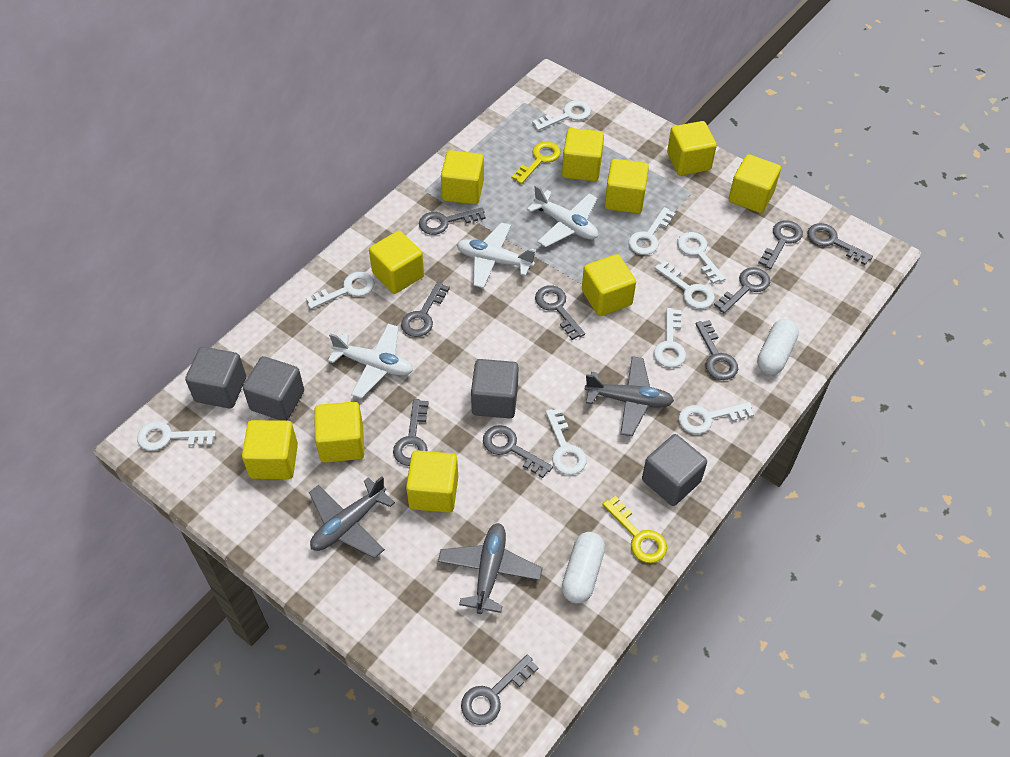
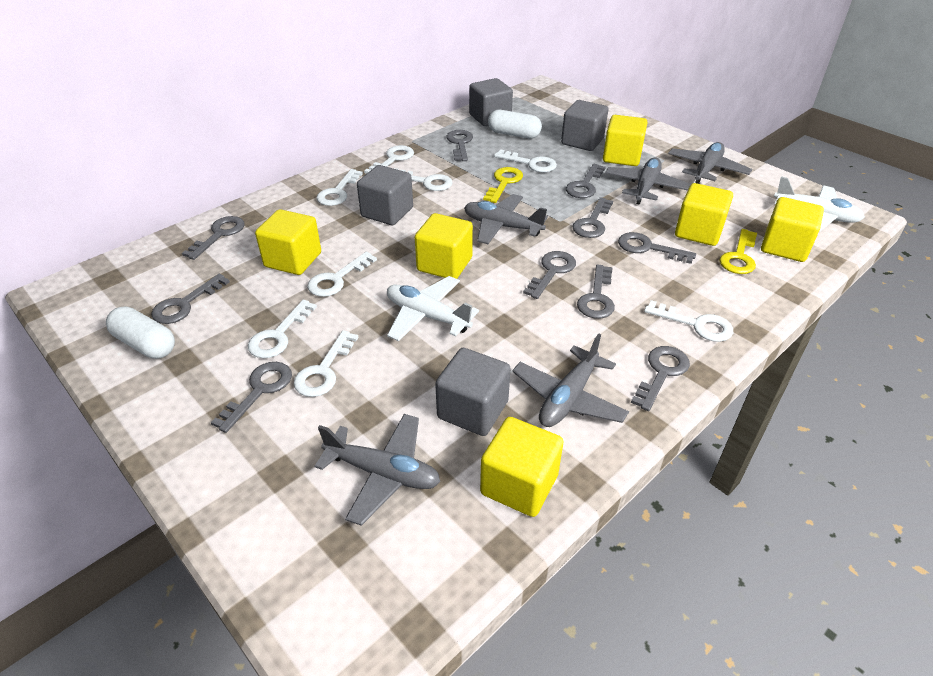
grey plane: [309,476,395,558] [438,523,543,614] [584,356,674,436] = 3 -> [314,414,440,526] [464,194,548,244] [512,334,629,427] [605,158,691,205] [668,142,752,184] = 5
white key: [137,421,216,451] [306,272,374,309] [532,100,591,131] [546,408,587,475] [628,207,676,255] [654,308,686,368] [655,261,715,309] [677,232,726,284] [678,402,754,434] = 9 -> [248,300,317,358] [294,330,359,397] [307,252,377,297] [316,169,363,206] [364,145,414,174] [394,168,453,191] [494,149,557,172] [644,300,733,342] = 8
white plane: [328,324,413,398] [457,222,536,288] [527,185,598,247] = 3 -> [387,276,479,341] [774,176,865,232] = 2
yellow cube: [242,420,298,479] [314,401,364,463] [369,231,424,294] [406,450,458,513] [441,150,484,204] [562,128,604,181] [582,254,636,316] [605,159,649,214] [667,121,717,176] [729,154,781,213] = 10 -> [255,209,321,275] [415,213,473,279] [480,417,564,517] [603,115,648,166] [675,183,733,246] [761,197,824,262] = 6

